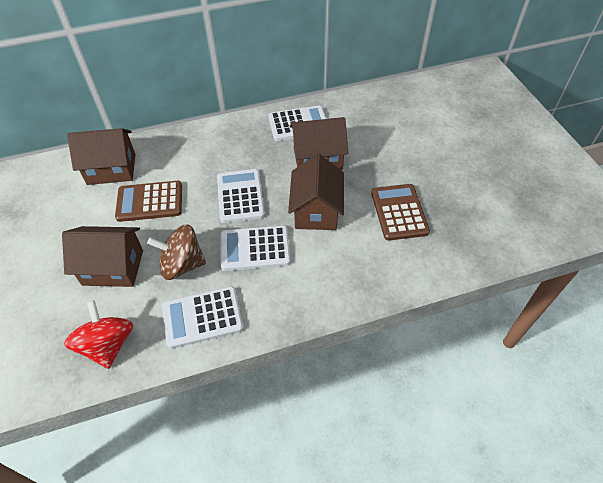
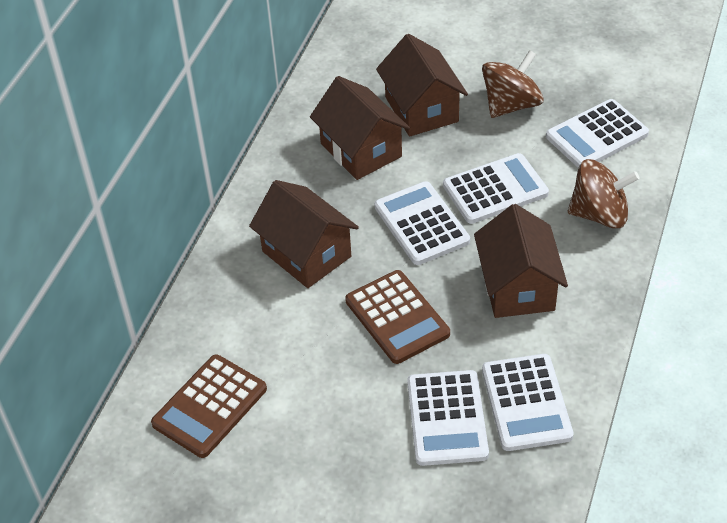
brown spinning top: [147,225,206,280] = 1 -> [482,50,544,118] [568,159,640,229] = 2
red spinning top: [64,300,133,369] = 1 -> none = 0
white calculator: [162,286,243,349] [217,169,265,223] [220,225,291,271] [268,106,326,141] = 4 -> [375,181,470,265] [407,370,489,466] [443,153,549,224] [482,354,574,451] [546,99,649,168] = 5

